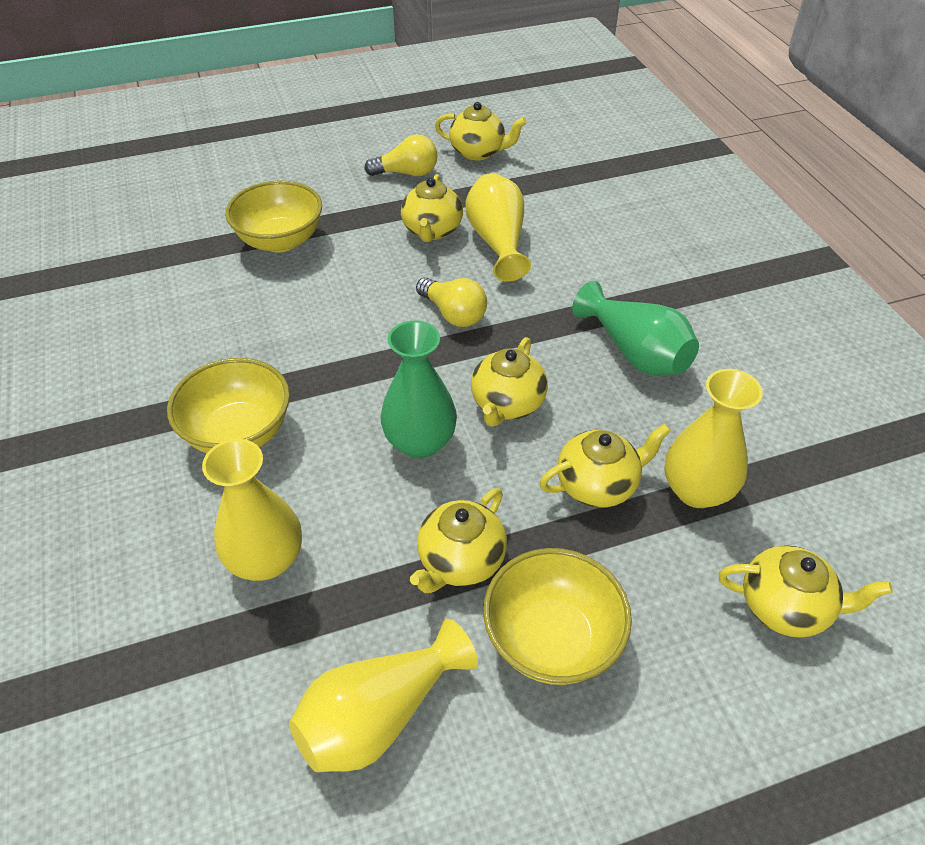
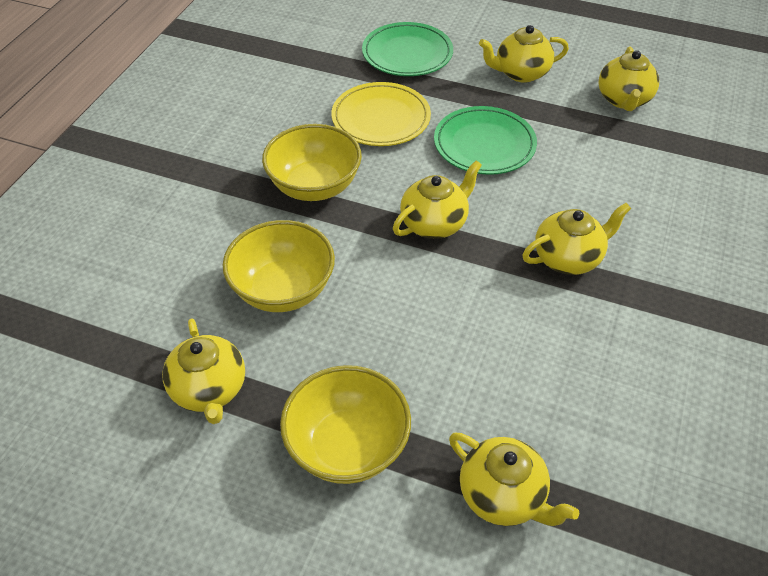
green plate: none = 0 -> [362,22,453,76] [434,106,537,175] = 2
green vase: [381,321,457,458] [572,281,699,376] = 2 -> none = 0
yellow light bulb: [364,135,438,176] [416,277,487,327] = 2 -> none = 0
yellow plate: none = 0 -> [331,82,431,146] = 1
yellow vase: [202,439,302,581] [289,619,478,772] [465,173,531,282] [664,369,763,508] = 4 -> none = 0

